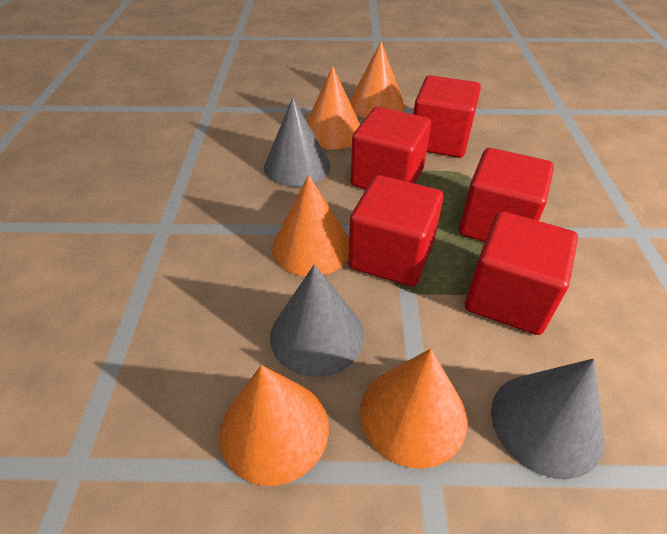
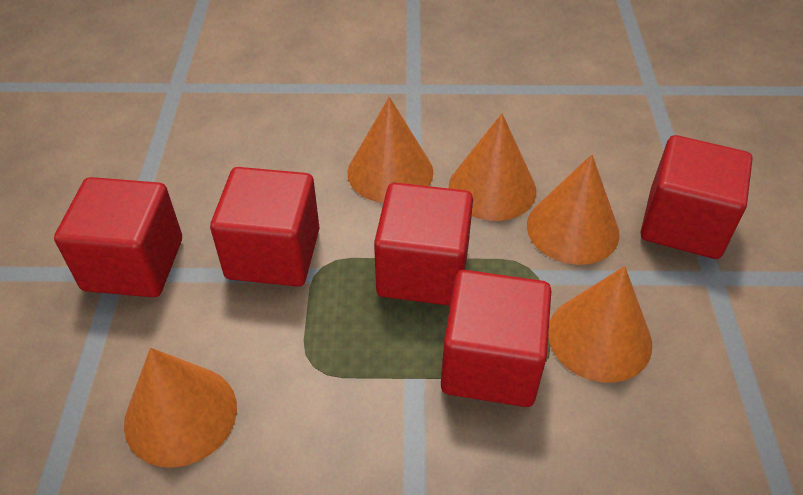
grey cone: [264,98,331,187] [270,264,364,377] [491,359,604,479] = 3 -> none = 0

